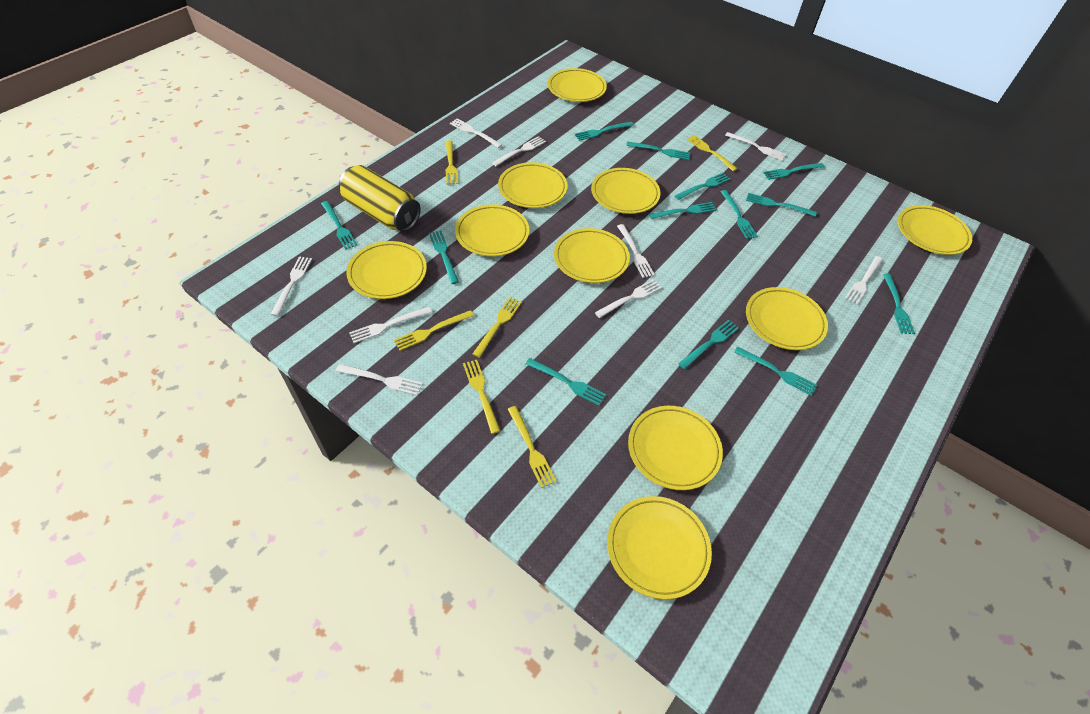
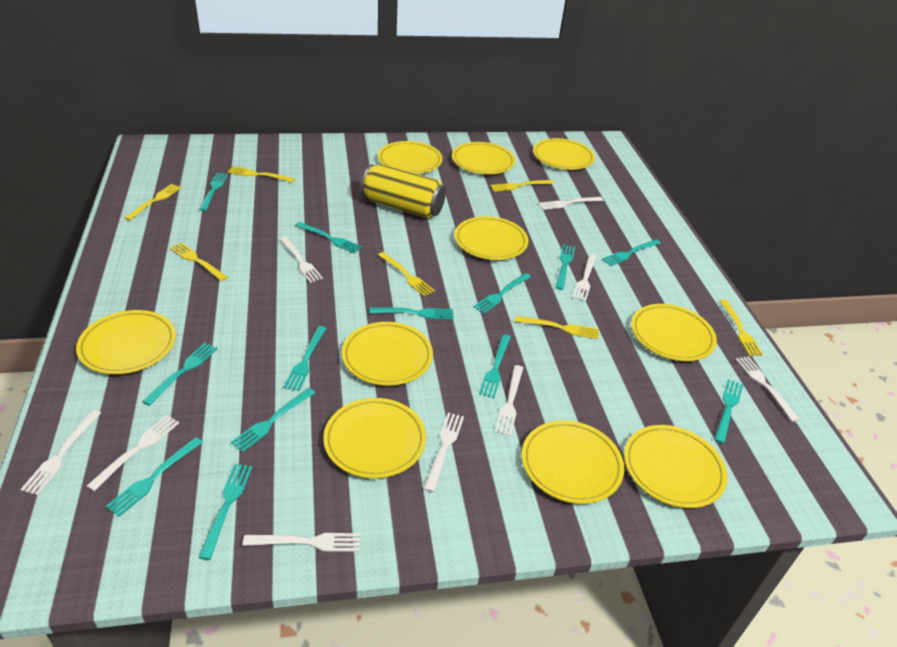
yellow fork: [394,310,474,351] [445,140,458,184] [463,360,500,434] [473,297,522,358] [508,406,557,488] [687,135,738,171] = 6 -> [125,184,181,221] [170,242,228,281] [228,166,295,182] [378,252,435,296] [490,180,554,192] [515,316,599,339] [720,300,763,356] = 7

